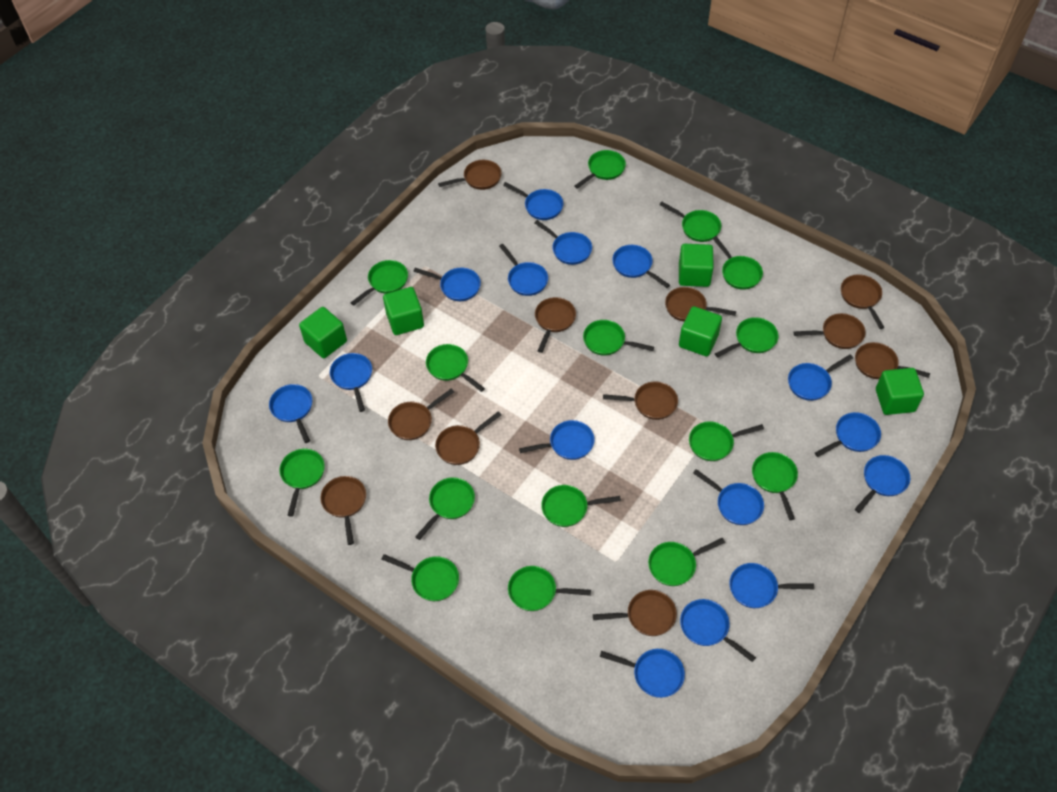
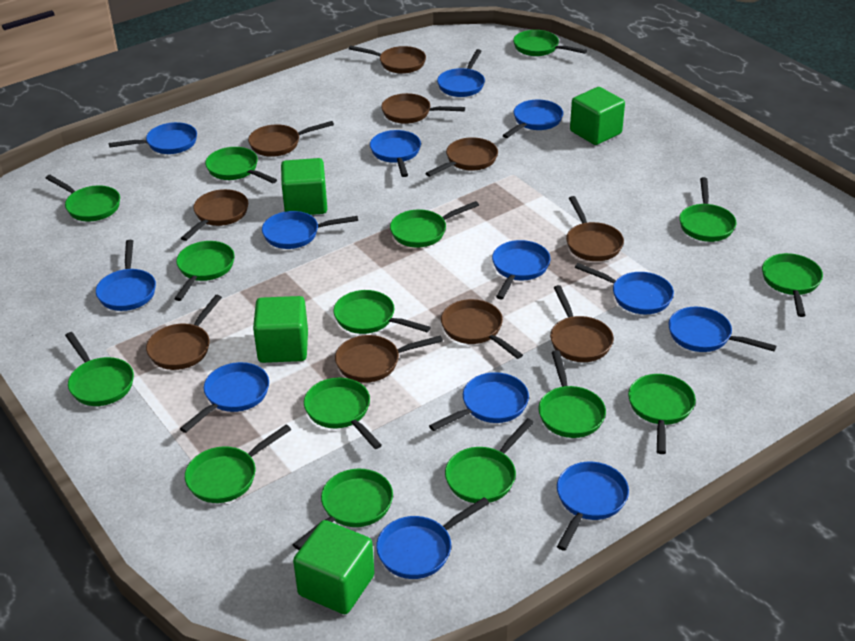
blue pan: [269,384,312,443] [330,353,372,412] [413,268,481,301] [499,244,548,296] [503,182,563,220] [519,420,595,460] [534,220,592,265] [600,649,685,698] [612,245,670,288] [680,599,756,662] [693,469,764,525] [729,563,814,608] [788,354,853,401] [815,412,881,457] [855,455,910,513] = 15 -> [96,240,156,311] [109,122,197,154] [180,362,269,433] [262,211,358,249] [370,130,421,177] [376,497,489,579] [429,372,529,431] [437,49,485,97] [492,240,550,299] [502,100,563,138] [557,462,629,551] [575,263,674,314] [668,307,776,352] = 13
brown pan: [320,476,366,545] [388,388,454,440] [435,411,501,465] [438,160,502,190] [535,297,576,353] [593,590,677,636] [603,382,678,420] [665,287,736,321] [793,313,866,349] [841,274,885,329] [855,342,930,379] = 11 -> [146,295,222,370] [181,189,248,241] [248,121,334,157] [335,335,443,382] [349,45,426,74] [381,93,465,124] [425,137,498,177] [441,299,523,359] [550,285,614,362] [566,196,624,261] = 10
green cube: [299,307,347,358] [383,287,424,335] [679,244,714,287] [679,306,722,356] [876,368,924,415] = 5 -> [253,296,308,363] [281,158,327,215] [293,520,375,614] [570,87,625,145] = 4

